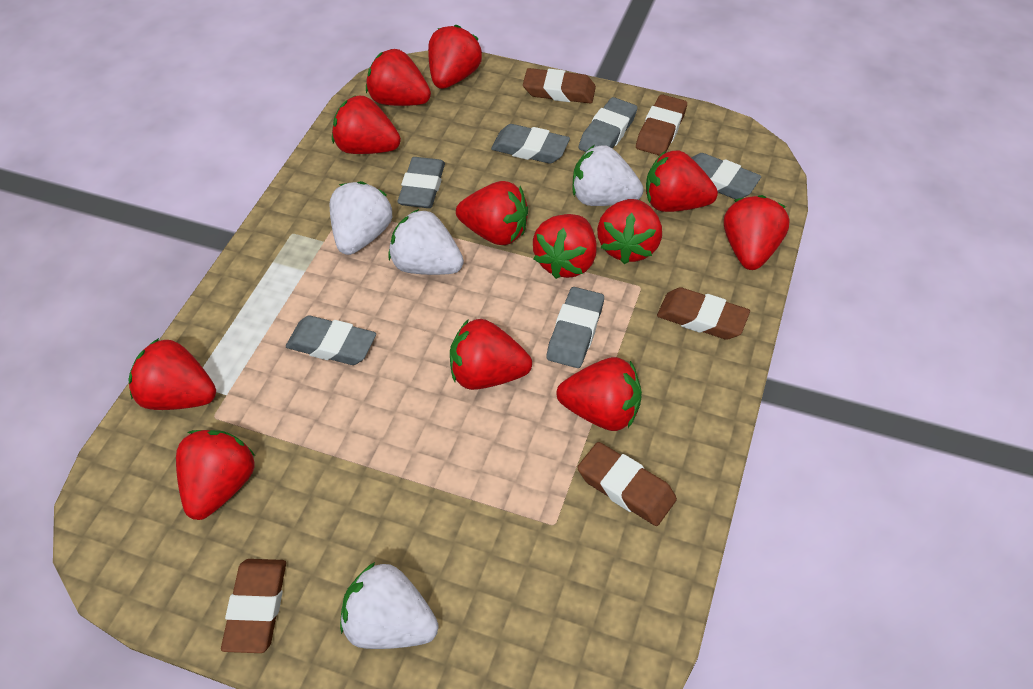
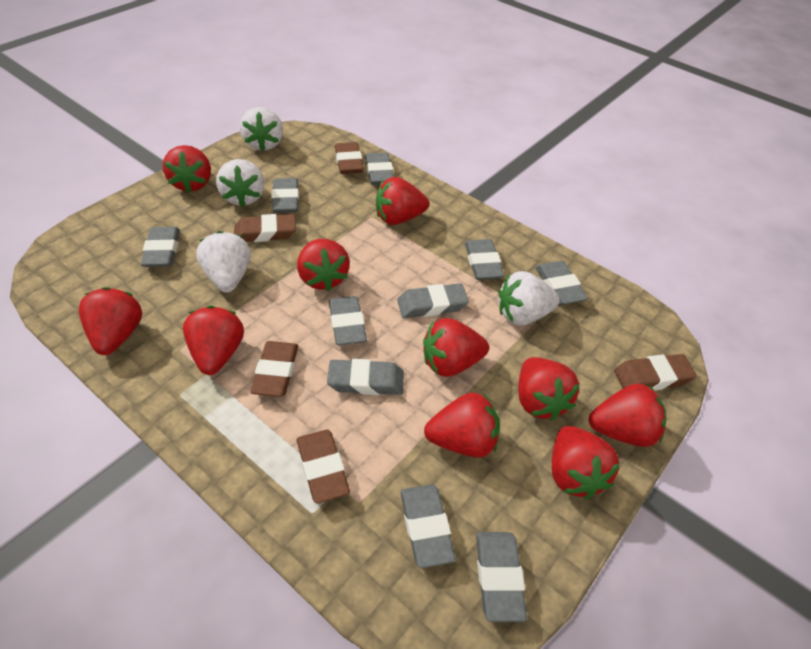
grey eraser: [285,315,376,365] [398,157,445,208] [491,124,570,164] [547,287,604,368] [579,97,638,152] [691,153,761,199] = 6 -> [141,227,180,267] [271,178,299,213] [327,359,404,395] [329,296,367,345] [365,153,394,185] [397,283,469,318] [400,484,456,568] [465,239,504,280] [476,532,527,622] [535,261,588,305] = 10
red strawberry: [128,338,216,410] [176,430,255,520] [332,95,401,154] [366,49,431,106] [428,25,482,89] [450,319,532,390] [456,181,528,245] [533,214,596,279] [556,357,642,431] [597,199,662,264] [646,150,718,212] [724,195,790,270] = 12 -> [79,287,142,355] [163,145,211,193] [183,306,244,375] [297,239,350,291] [376,177,429,225] [423,318,489,377] [424,392,500,458] [518,357,580,421] [552,426,620,499] [589,383,666,447] = 10

